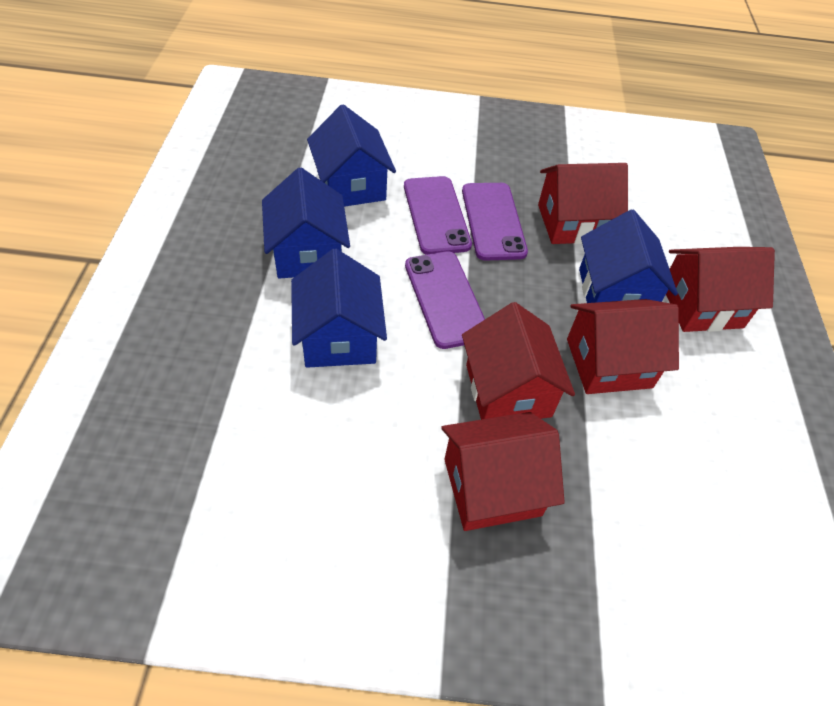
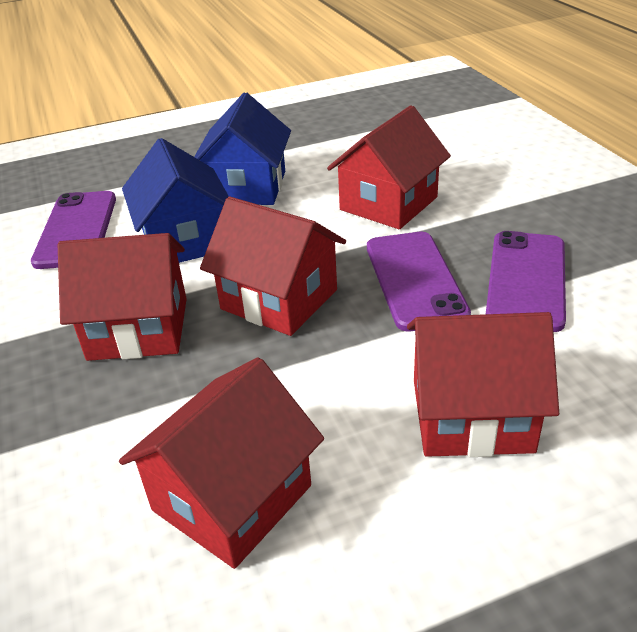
blue house: [262,168,350,279] [291,249,387,368] [307,104,396,207] [579,210,678,303] = 4 -> [122,138,229,263] [194,93,291,205] = 2

